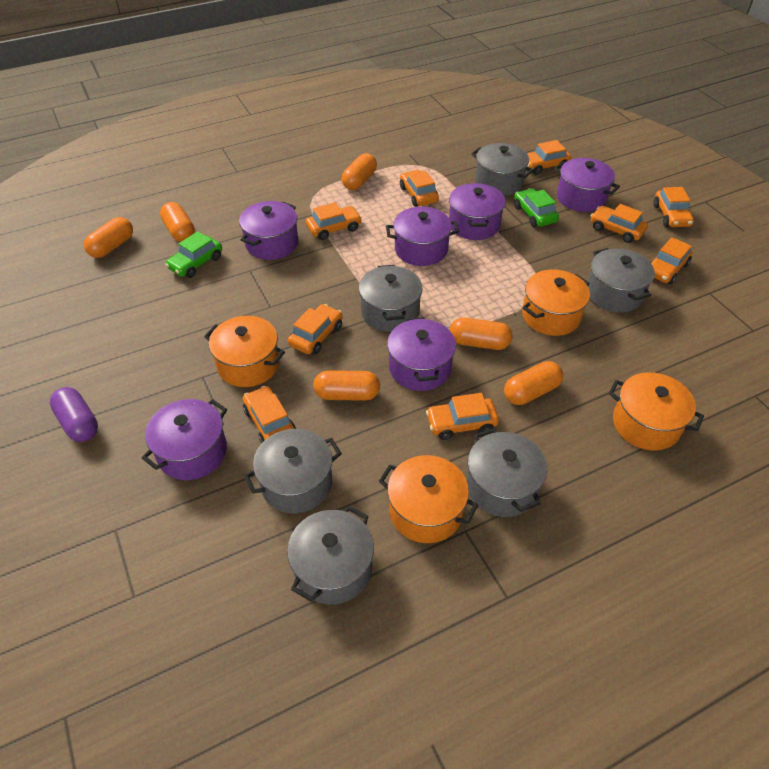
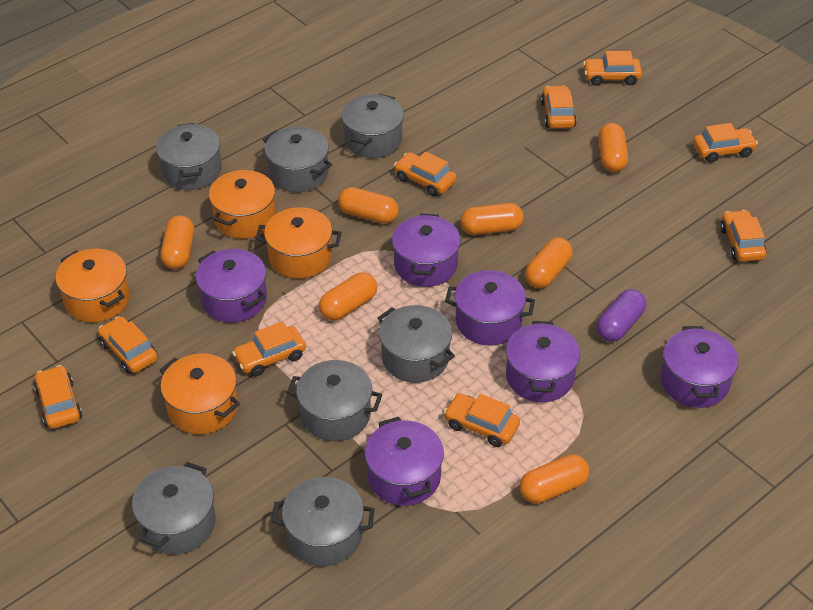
green car: [165,231,222,278] [514,188,559,227] = 2 -> none = 0
grey pot: [244,429,342,514] [287,506,374,605] [359,265,423,332] [467,428,547,517] [471,143,534,196] [588,248,655,313] = 6 -> [132,462,216,555] [156,123,222,190] [263,127,332,192] [272,477,374,566] [287,360,382,441] [341,94,404,158] [378,305,455,383] = 7
orange capsule: [84,217,133,258] [160,202,195,242] [313,370,380,401] [342,153,377,190] [450,318,512,350] [504,361,563,405] = 6 -> [161,215,194,269] [319,272,377,320] [338,187,399,224] [461,203,524,235] [520,454,589,504] [525,238,573,288] [598,123,628,172] = 7

